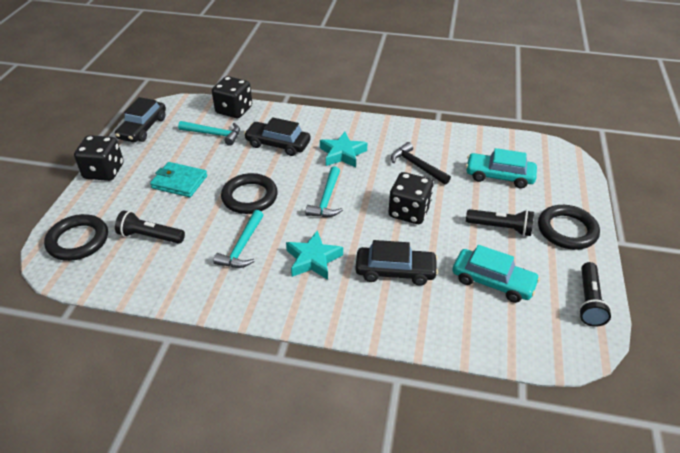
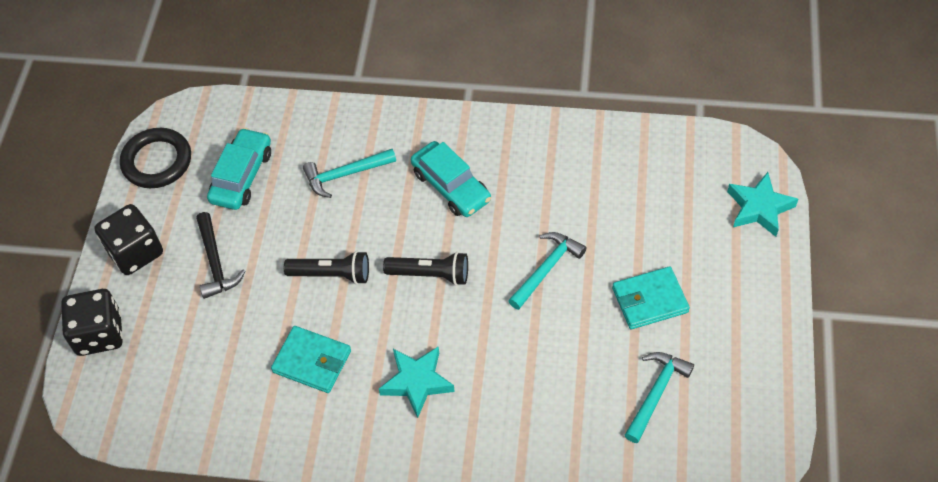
black car: [115,97,166,142] [244,117,311,156] [355,240,438,286] = 3 -> none = 0
black dice: [74,135,123,181] [212,76,252,118] [388,172,434,224] = 3 -> [61,289,123,356] [95,204,163,275] = 2
black flashlight: [115,210,185,244] [466,209,534,236] [578,262,611,327] = 3 -> [284,251,369,285] [383,252,468,286] = 2
black ring: [44,214,108,261] [221,173,278,214] [538,205,600,250] = 3 -> [120,128,191,188] = 1
turquoise wallet: [150,162,207,197] = 1 -> [271,326,351,393] [612,266,690,329] = 2

